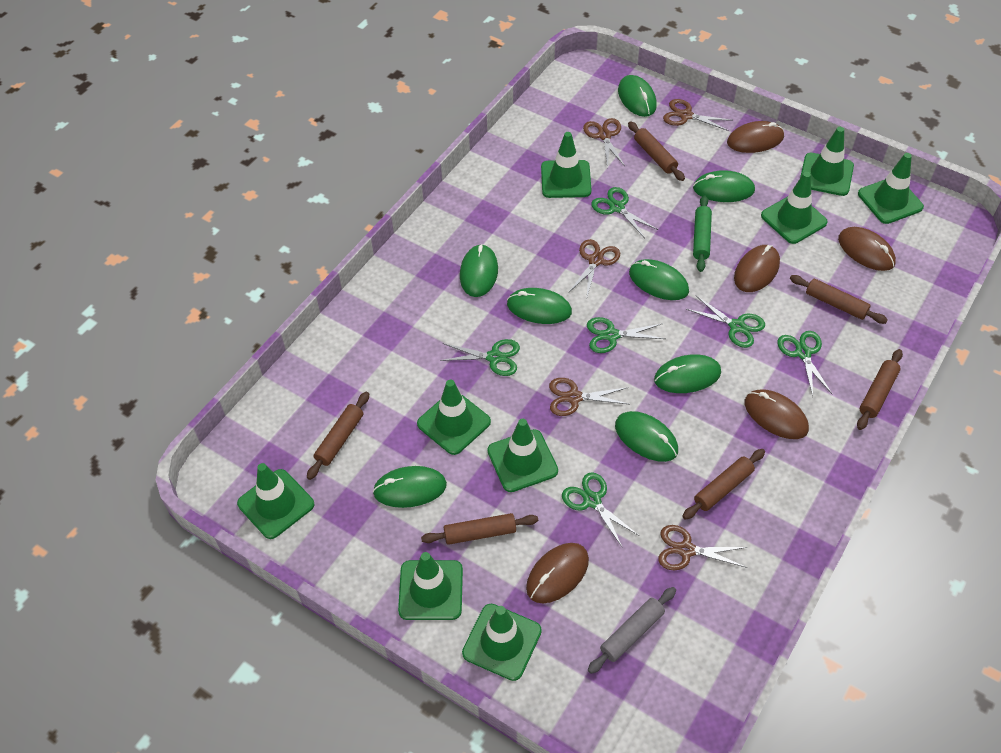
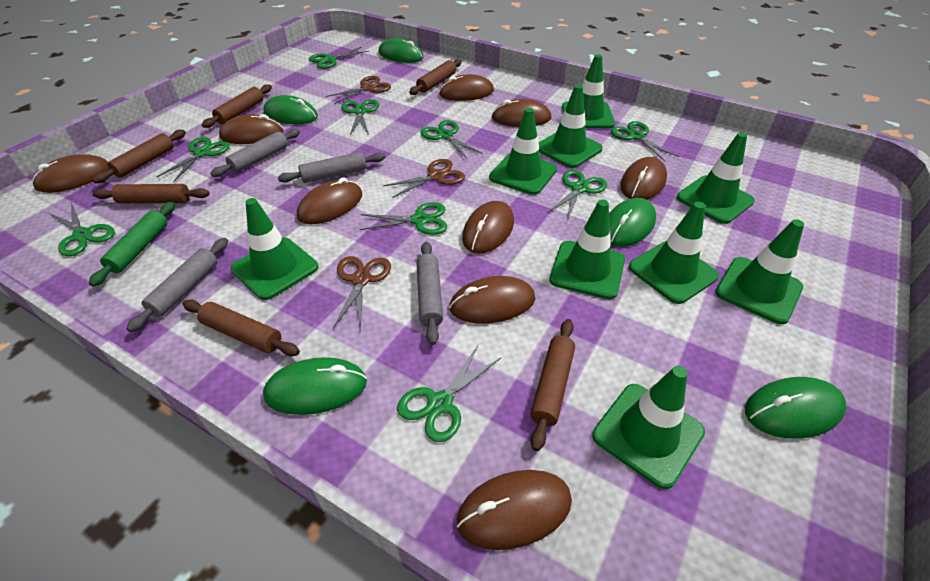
brown mouse: [526,543,589,603] [727,121,784,153] [734,245,780,292] [745,389,809,439] [838,227,896,271] = 5 -> [32,154,109,193] [219,114,284,144] [297,177,362,224] [439,74,494,101] [449,276,535,324] [457,470,572,550] [462,201,514,254] [492,99,552,127] [620,157,667,200] = 9
brown scissors: [549,378,629,416] [568,239,620,296] [583,118,625,168] [658,525,748,570] [663,99,731,131] = 5 -> [325,76,391,104] [333,256,391,330] [383,159,465,198] = 3
green mouse: [373,466,447,508] [460,244,498,297] [507,288,572,324] [615,411,678,462] [618,75,657,117] [629,259,689,300] [654,354,721,393] [693,170,755,202] = 8 -> [263,95,318,124] [263,357,367,415] [379,38,424,63] [609,198,656,247] [745,377,847,438] = 5
green scissors: [440,339,520,376] [562,472,639,547] [587,317,665,353] [591,187,658,238] [686,296,765,348] [777,331,833,396] = 6 -> [49,203,115,256] [157,137,230,182] [309,47,369,69] [341,99,379,135] [359,202,447,235] [397,345,501,442] [420,120,483,159] [546,170,607,220] [611,121,679,162] = 9
grey rolling pin: [588,587,676,674] = 1 -> [126,238,228,332] [210,129,300,177] [278,152,385,183] [417,242,443,345] = 4

